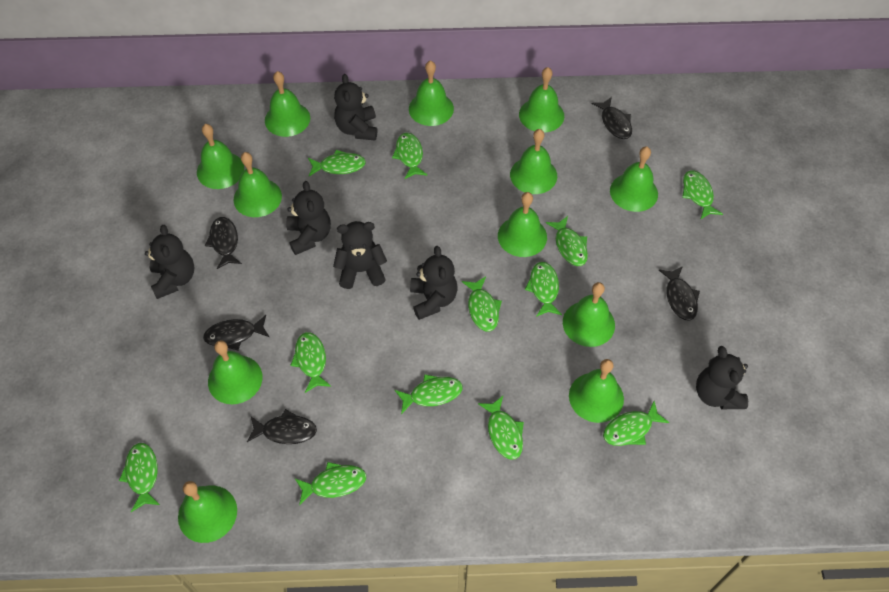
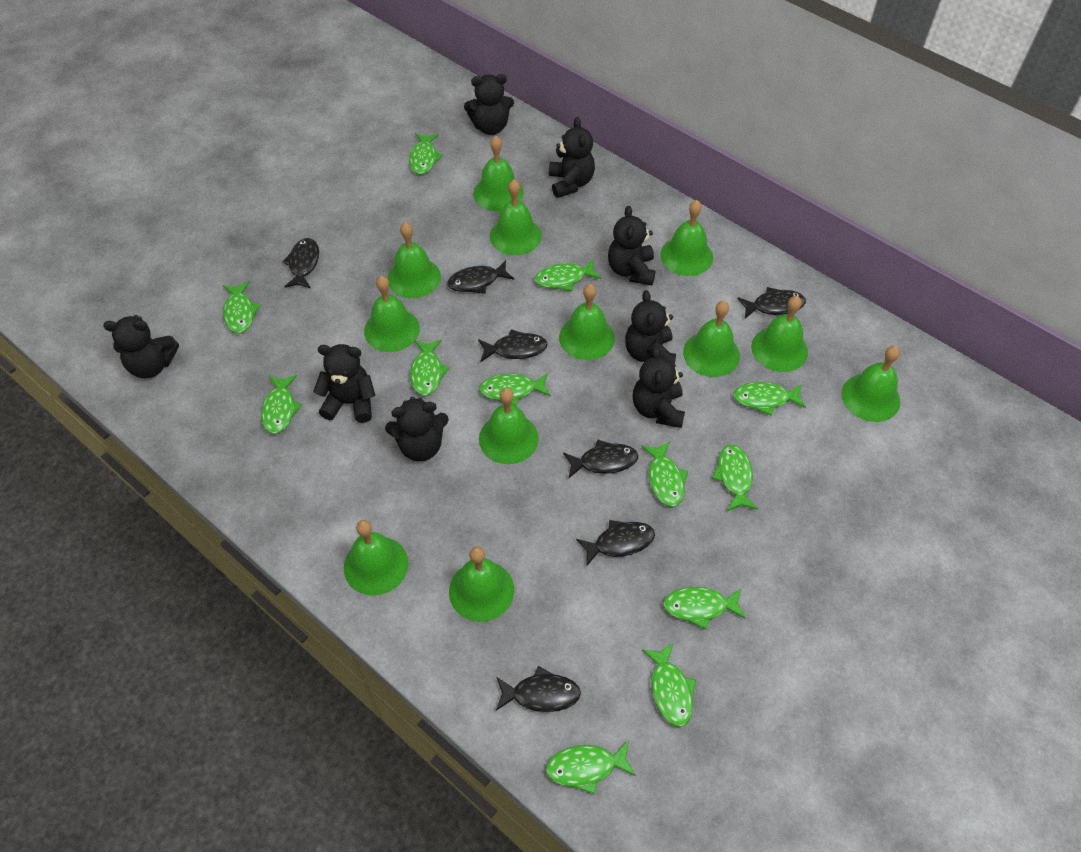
black fish: [203,315,269,350] [205,217,242,269] [247,409,317,444] [592,97,632,139] [659,266,700,321] = 5 -> [282,238,319,289] [447,260,514,294] [478,329,548,362] [496,666,581,712] [563,440,638,479] [576,520,655,567] [737,287,806,318] = 7
black teddy bear: [145,225,194,299] [286,181,331,255] [333,221,387,289] [334,74,377,140] [410,246,458,320] [696,346,748,409] = 6 -> [103,315,179,378] [313,344,376,423] [385,397,449,461] [464,74,514,135] [549,117,595,198] [608,206,656,285] [625,290,676,363] [633,346,685,428] = 8

